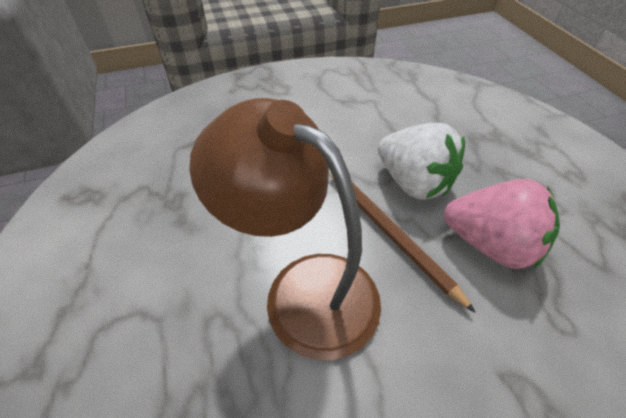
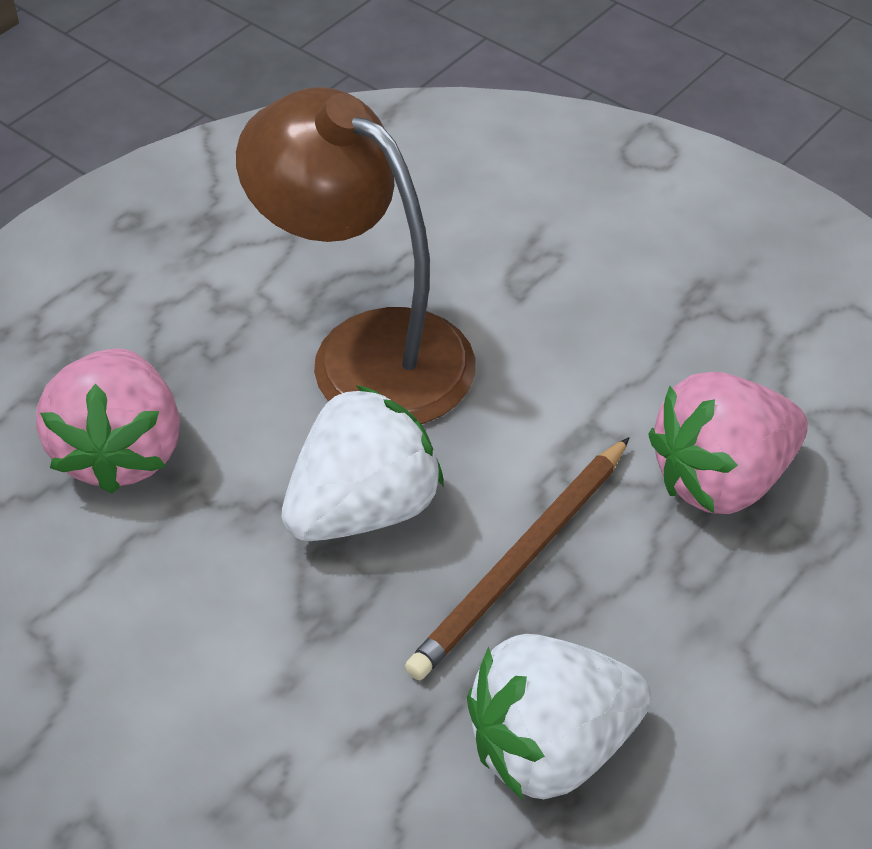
pink strawberry: [444,179,560,269] = 1 -> [36,348,180,494] [648,372,808,514] = 2
white strawberry: [378,123,465,200] = 1 -> [281,385,444,541] [467,634,651,800] = 2

